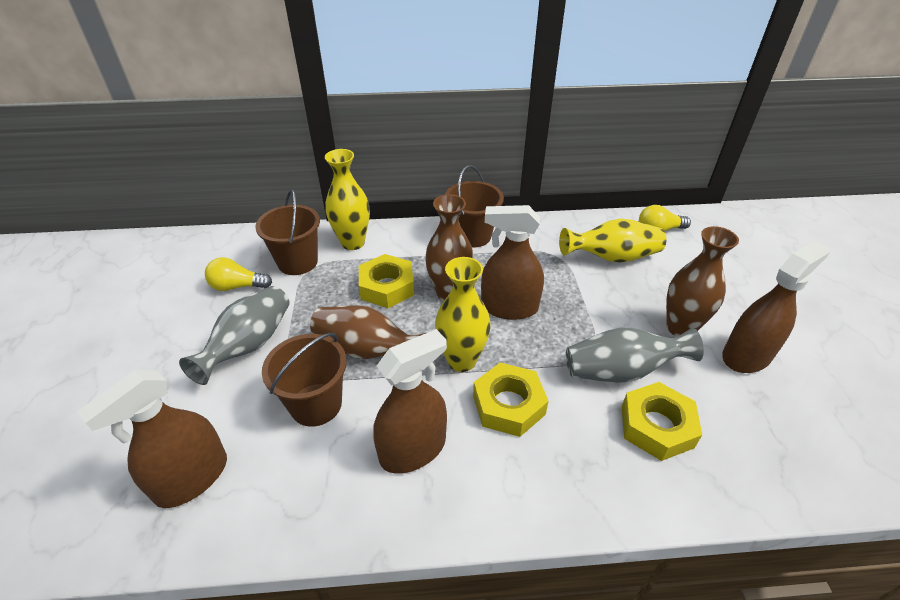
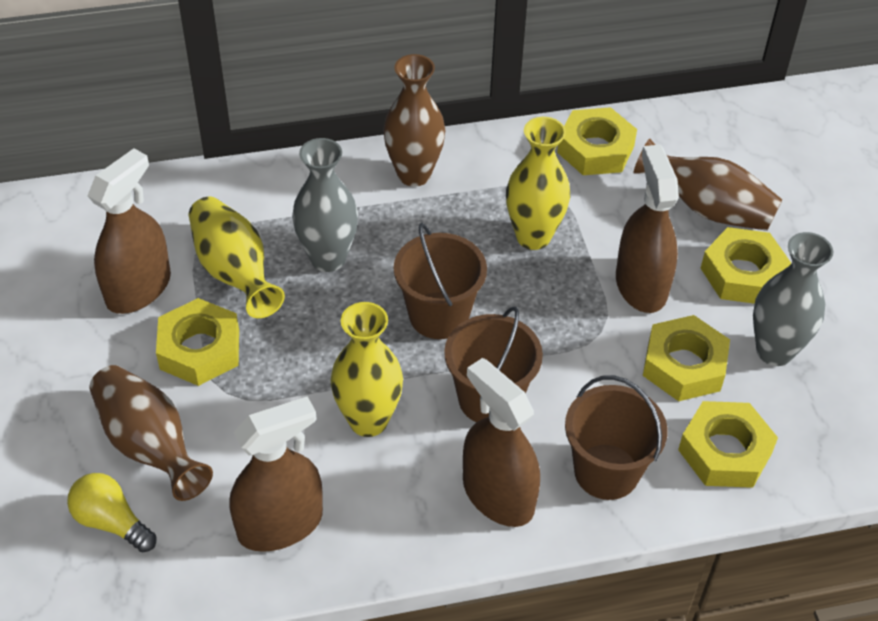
yellow light bulb: [205,257,272,291] [639,205,691,231] = 2 -> [67,473,157,553] = 1
yellow nut: [359,254,414,308] [473,362,549,437] [622,382,702,461] = 3 -> [156,298,239,386] [557,107,637,175] [643,315,730,401] [678,401,778,488] [701,227,791,304] = 5

